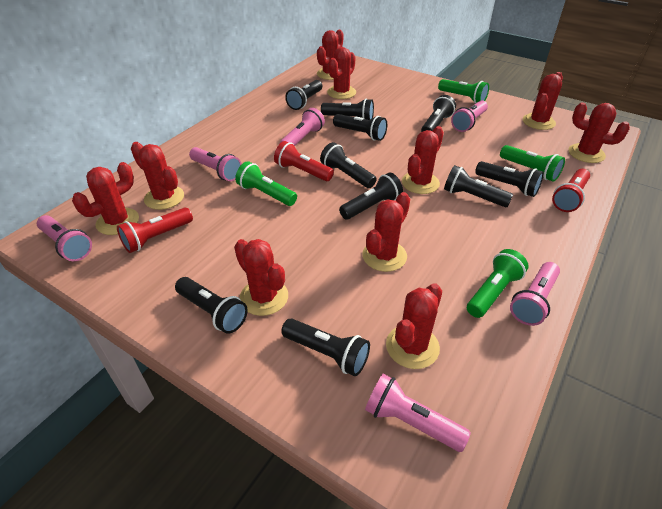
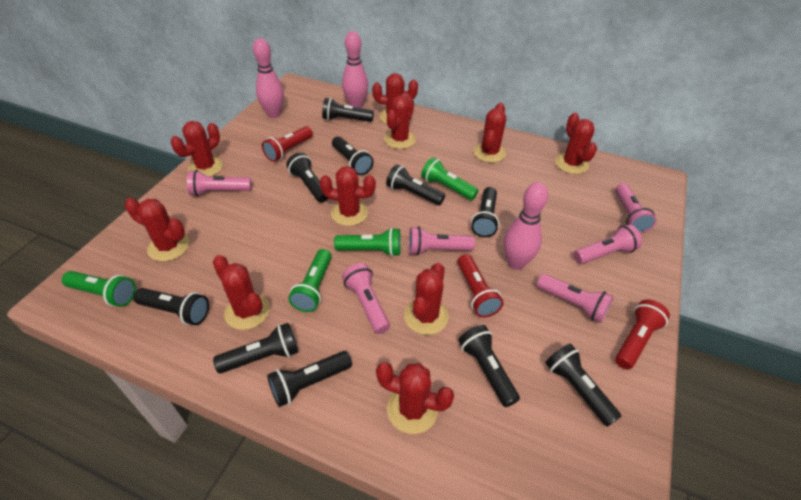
pink bowling pin: none = 0 -> [253,38,284,118] [342,31,368,108] [504,182,548,270] = 3

